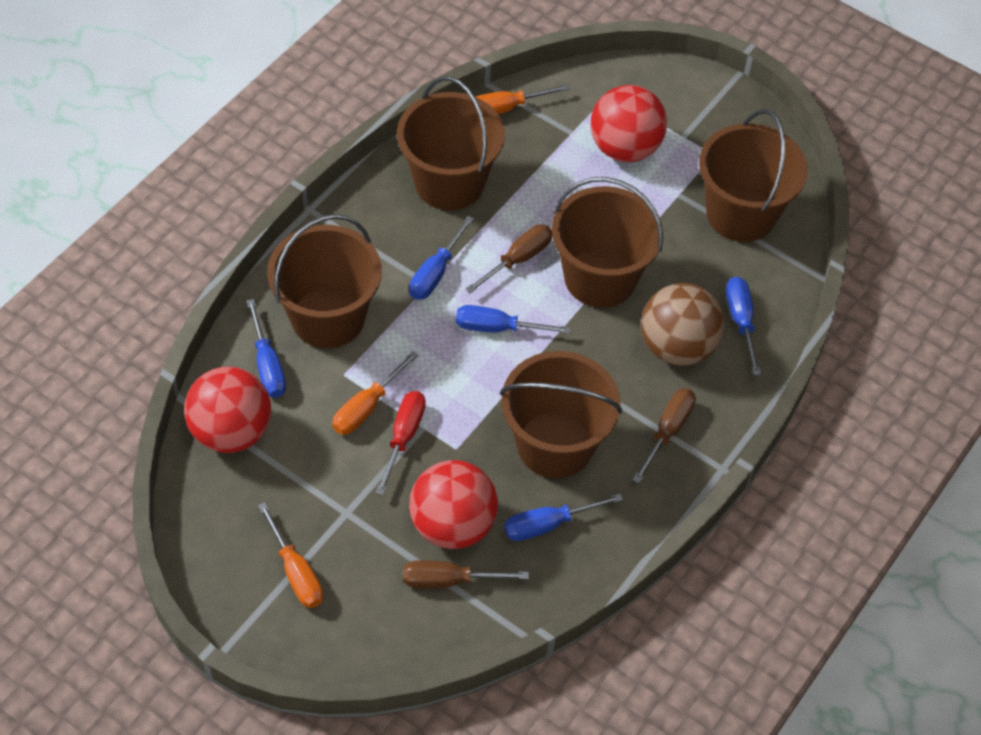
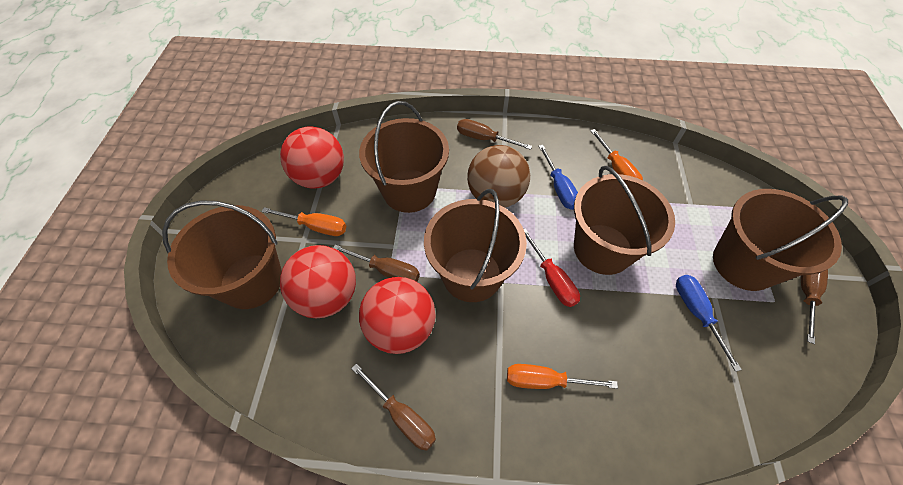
blue screwdriver: [247,299,286,398] [409,216,474,300] [456,305,571,334] [504,494,623,541] [726,277,761,376] = 5 -> [538,145,578,210] [676,275,742,372] = 2
brown screwdriver: [403,560,529,588] [465,224,552,294] [632,388,696,483] = 3 -> [333,244,420,282] [351,364,436,451] [457,119,532,150] [801,269,828,344] = 4

